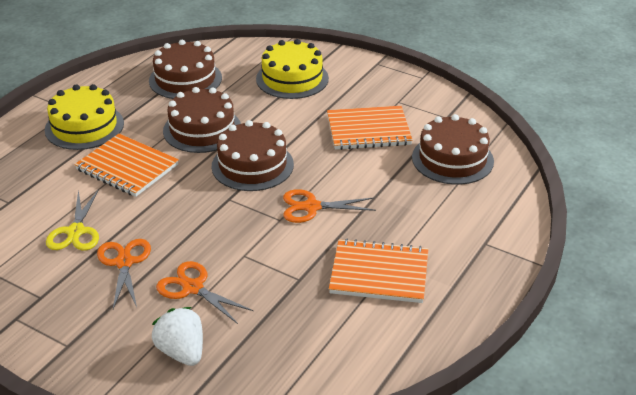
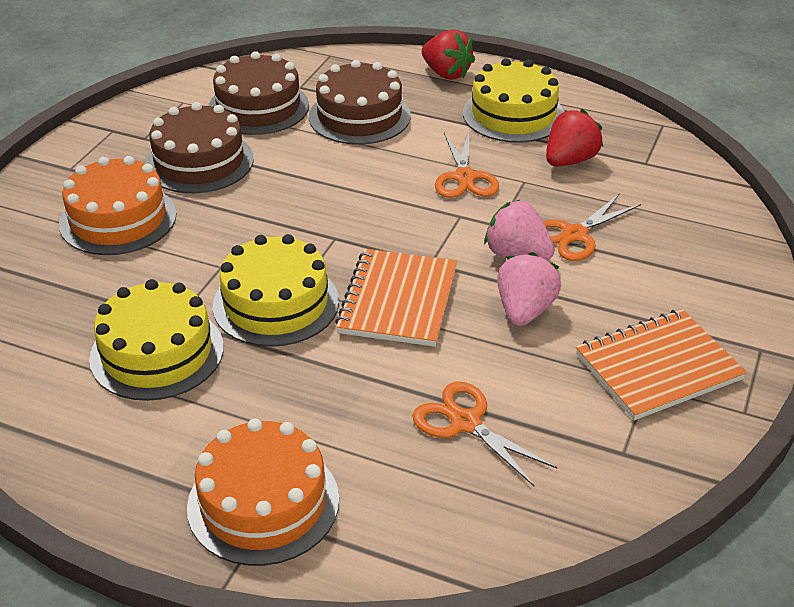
brown cake: [149,40,222,99] [163,87,241,153] [212,120,294,191] [412,114,494,185] = 4 -> [145,102,254,193] [208,51,309,135] [309,60,411,145] = 3
orange cake: none = 0 -> [59,156,177,255] [187,419,339,566] = 2
orange notebook: [75,134,179,197] [327,106,413,150] [329,238,428,303] = 3 -> [335,249,457,347] [576,309,747,420] = 2
pink strawberry: none = 0 -> [484,200,555,261] [497,252,561,326] = 2
red strawberry: none = 0 -> [422,29,475,80] [546,109,603,166] = 2
white strawberry: [152,307,203,366] = 1 -> none = 0
yellow cake: [45,84,124,150] [256,39,329,99] = 2 -> [89,279,223,401] [213,234,339,347] [463,58,564,143] = 3
yellow scissors: [46,189,99,250] = 1 -> none = 0

